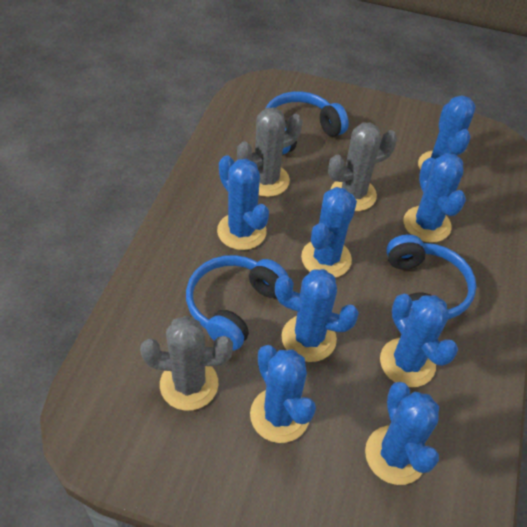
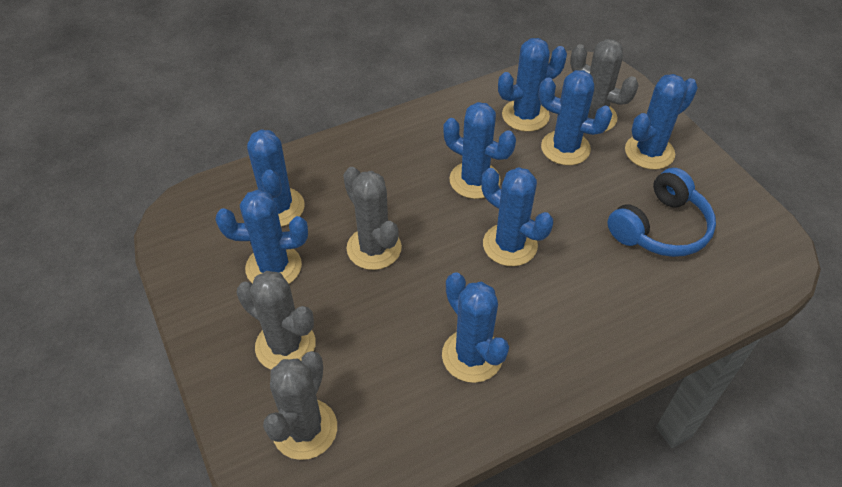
blue headphones: [186,255,288,351] [266,91,349,155] [386,234,476,319] = 3 -> [607,168,716,257] = 1
grey cactus: [140,316,233,411] [237,108,303,197] [328,122,397,211] = 3 -> [237,271,316,369] [263,351,337,460] [343,167,402,270] [570,39,639,132] = 4

